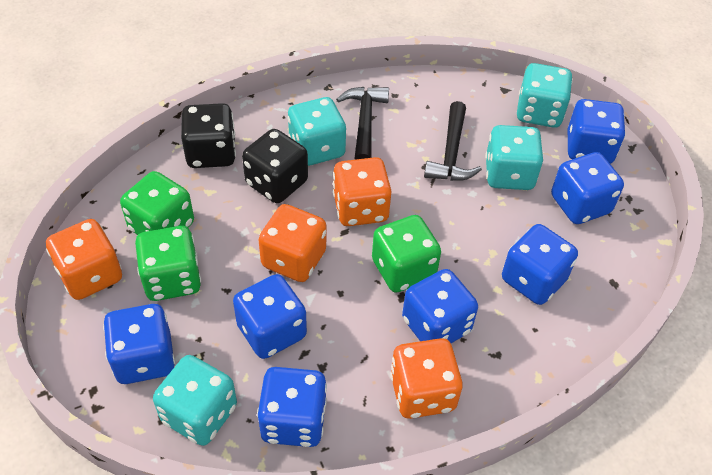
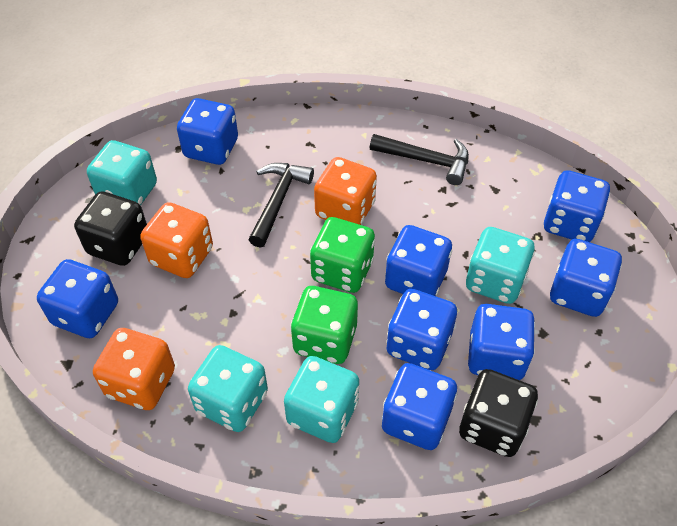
blue dice: [103,304,175,384] [233,274,307,359] [257,367,327,447] [402,269,478,343] [502,224,578,305] [551,152,624,224] [568,99,626,164] = 7 -> [37,259,118,338] [177,98,238,165] [382,363,457,450] [385,225,452,296] [386,289,457,370] [468,304,535,380] [544,170,610,242] [550,239,622,317] = 8
green dice: [120,171,194,235] [135,226,201,301] [372,215,441,293] = 3 -> [291,286,358,364] [310,217,375,293] = 2
orange dice: [46,219,122,300] [258,204,326,282] [333,157,391,226] [390,338,463,419] = 4 -> [93,328,175,410] [140,202,213,278] [314,157,377,225] = 3

